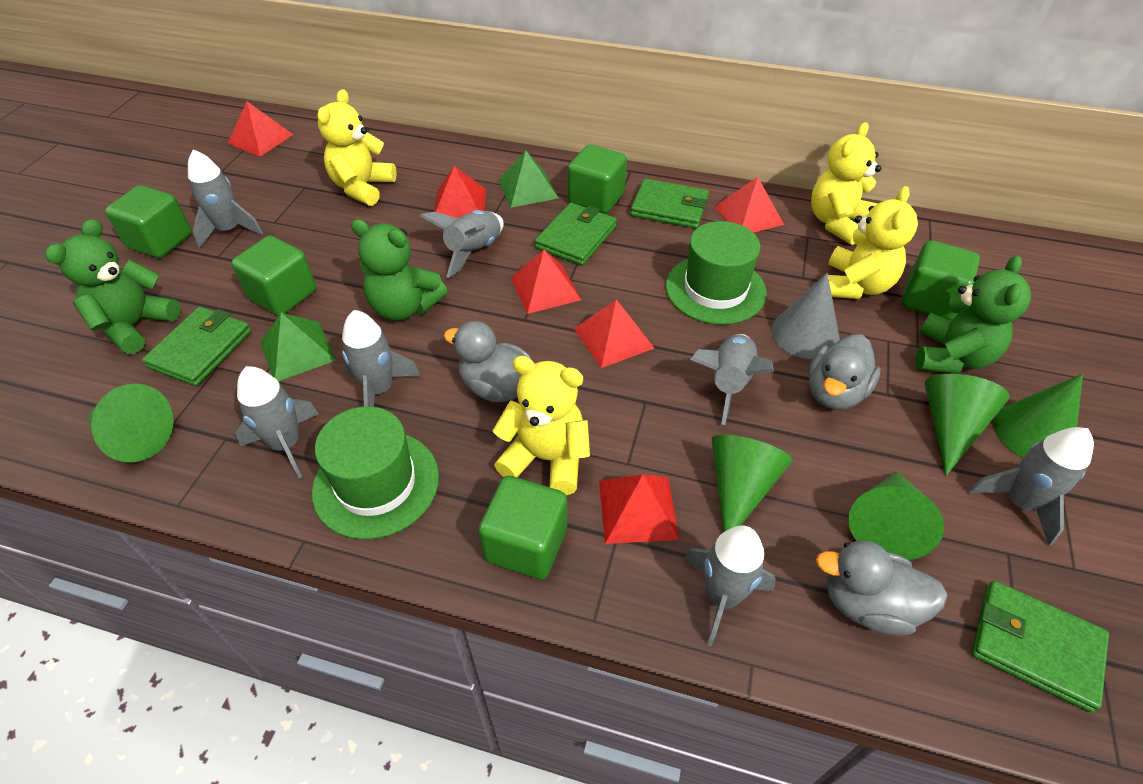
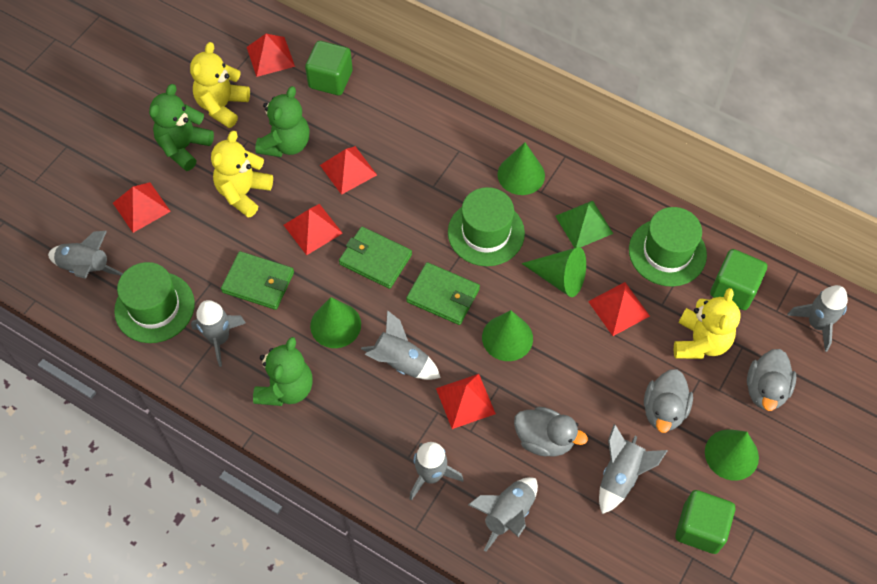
green cube: [105,185,192,258] [231,236,316,316] [478,476,567,579] [568,144,627,214] [902,240,980,320] = 5 -> [305,41,353,95] [675,490,735,554] [710,249,767,310] = 3
green hat: [312,406,439,540] [666,221,767,325] = 2 -> [114,262,195,343] [448,187,525,266] [629,207,707,286] = 3
green pyramid: [260,313,336,381] [499,151,558,208] = 2 -> [555,201,613,248] = 1
green wallet: [142,307,251,386] [535,202,617,266] [630,178,709,229] [971,581,1109,713] = 4 -> [221,251,294,310] [339,227,412,289] [406,262,480,325] = 3
grey cone: [771,273,840,359] = 1 -> none = 0
yellow teddy bear: [317,89,397,206] [492,356,590,495] [811,122,881,245] [828,186,918,299] = 4 -> [190,42,250,128] [211,131,273,218] [674,288,740,359] = 3

